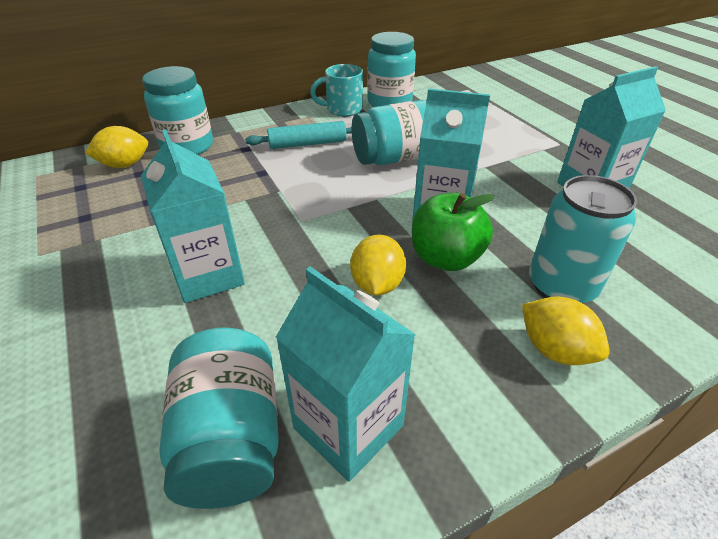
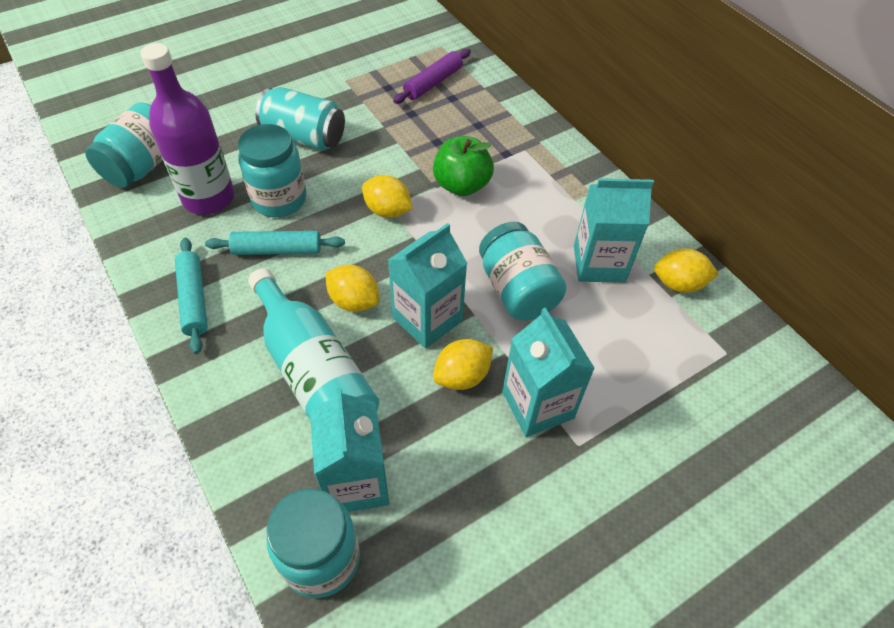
purple bottle: none = 0 -> [141,43,235,215] = 1
purple rolling pin: none = 0 -> [393,49,471,104] = 1
turquoise bottle: none = 0 -> [248,268,379,419] = 1
turquoise mug: [310,64,363,116] = 1 -> none = 0
turquoise rolling pin: [245,121,352,149] = 1 -> [175,238,208,354] [205,231,345,255] = 2
yellow lemon: [85,126,148,168] [350,235,406,295] [522,296,610,365] = 3 -> [325,265,379,312] [362,175,413,218] [433,339,493,390] [654,248,719,293] = 4

